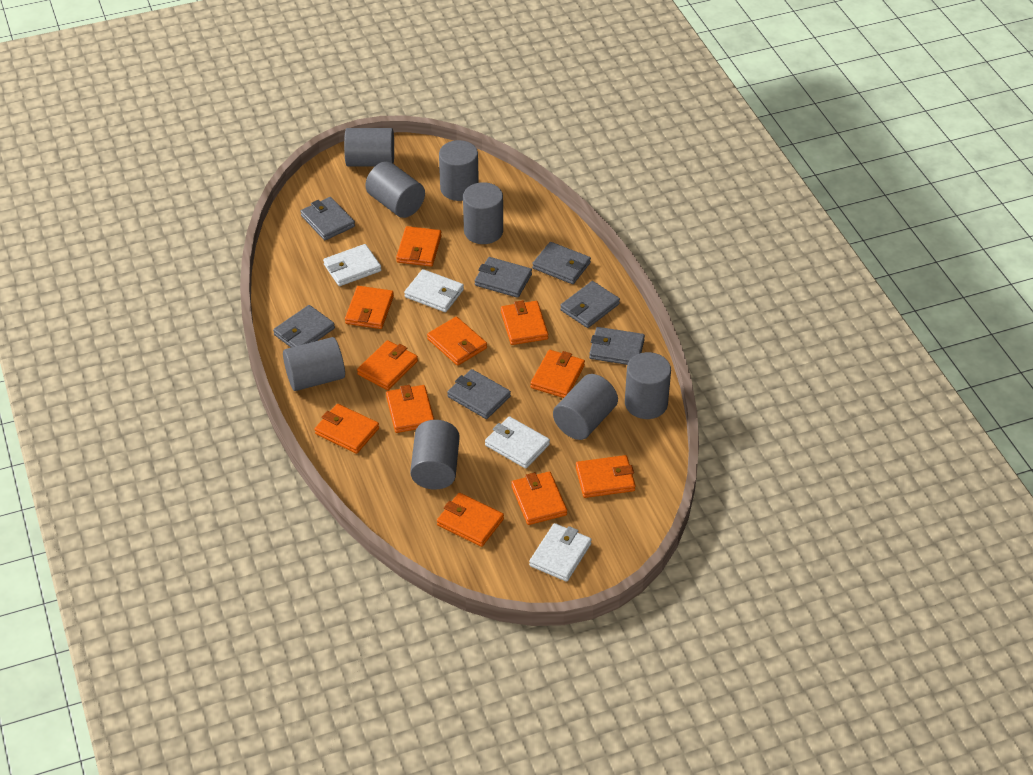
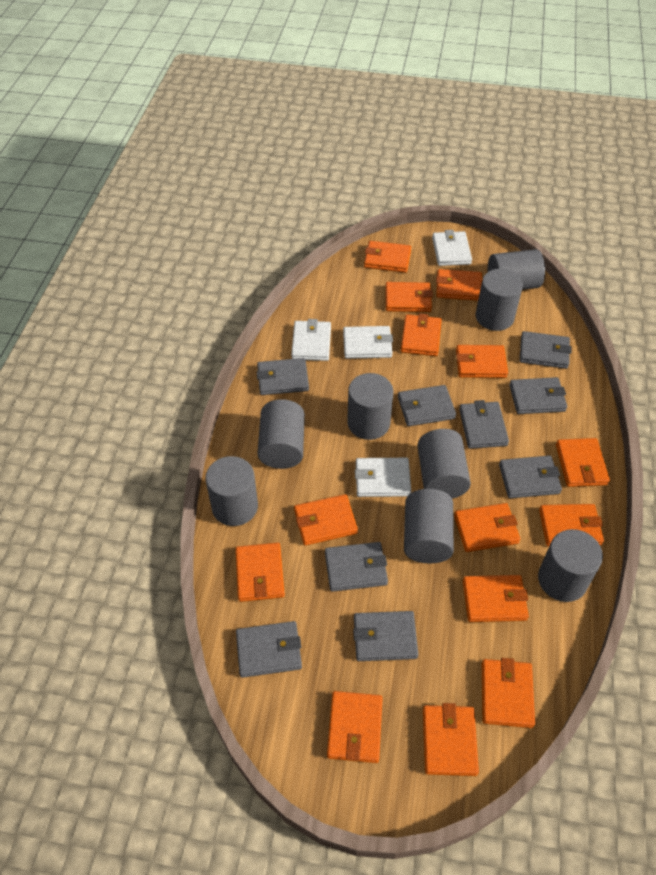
grey wallet: [273,305,335,347] [300,197,355,240] [447,369,511,419] [475,257,532,298] [532,242,591,284] [560,281,620,328] [589,327,645,365] = 7 -> [236,621,302,678] [257,358,309,395] [325,542,388,592] [353,611,418,661] [398,385,456,426] [459,400,509,449] [499,455,562,498] [509,377,567,414] [520,331,572,369] = 9
orange wallet: [315,404,379,454] [345,286,394,329] [357,340,418,390] [386,385,434,433] [396,226,442,267] [427,317,487,366] [437,493,504,547] [501,300,548,345] [511,471,567,525] [530,350,585,398] [576,455,636,498] = 11 -> [235,543,285,602] [294,494,358,545] [327,691,383,763] [364,241,411,273] [385,282,433,312] [401,313,442,356] [423,703,479,776] [436,269,482,301] [454,503,520,552] [456,345,508,378] [463,575,529,622] [482,658,535,728] [539,504,604,547] [556,438,610,487] = 14

